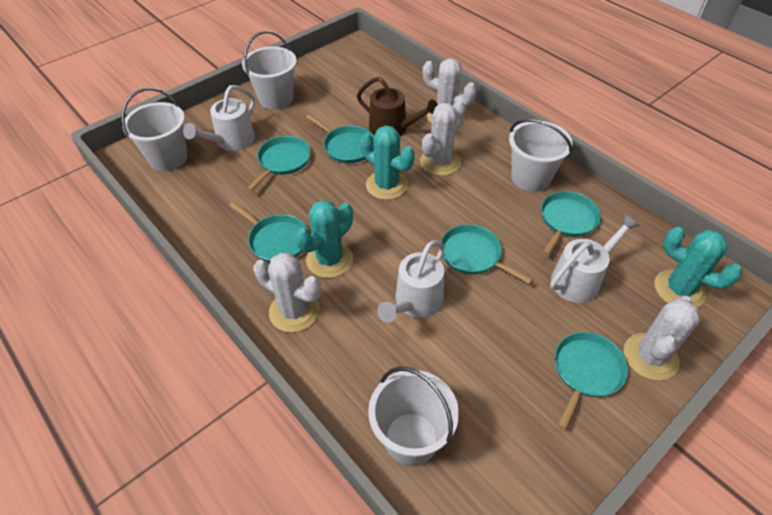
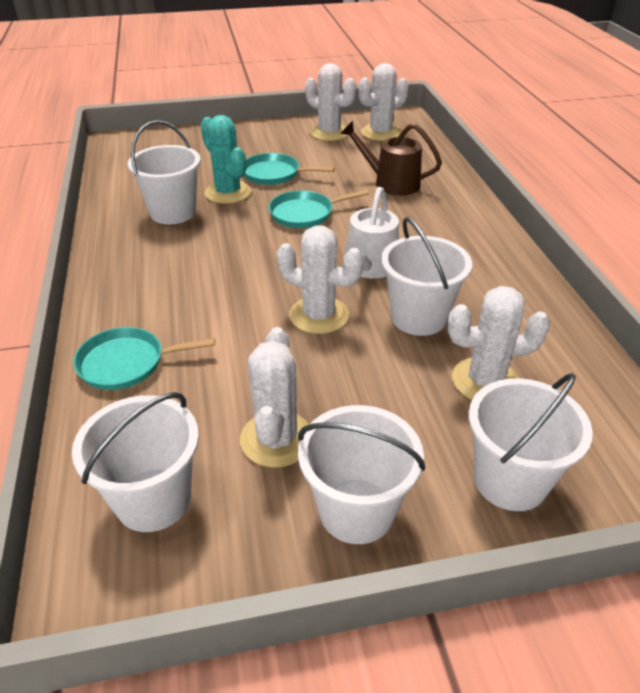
turquoise cactus: [295,200,353,278] [360,125,415,200] [654,227,742,308] = 3 -> [201,115,251,204] = 1
turquoise pan: [229,202,308,262] [247,136,311,191] [306,114,374,163] [441,224,533,284] [541,191,601,255] [555,332,628,430] = 6 -> [73,327,215,390] [244,153,335,185] [269,190,369,228] = 3
white bucket: [122,88,187,171] [242,31,297,109] [368,367,459,466] [509,119,573,192] = 4 -> [72,392,199,532] [128,120,201,224] [298,405,425,544] [381,217,472,336] [469,373,593,511] = 5
white cactus: [253,253,321,333] [420,100,466,176] [423,59,477,124] [624,296,700,380] = 4 -> [240,327,309,468] [277,225,364,334] [305,63,356,141] [358,63,409,141] [447,286,550,400] = 5
white watering can: [183,85,255,151] [377,241,444,323] [550,214,640,303] = 3 -> [345,187,399,278] = 1

